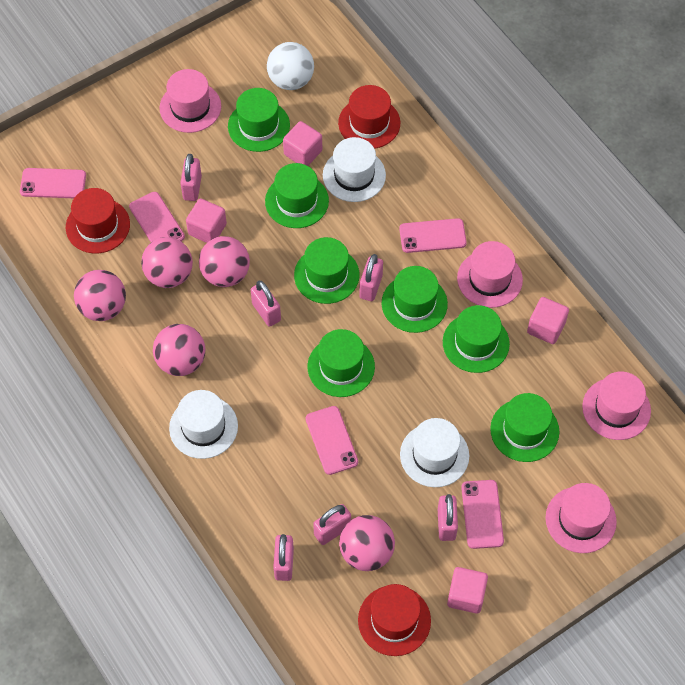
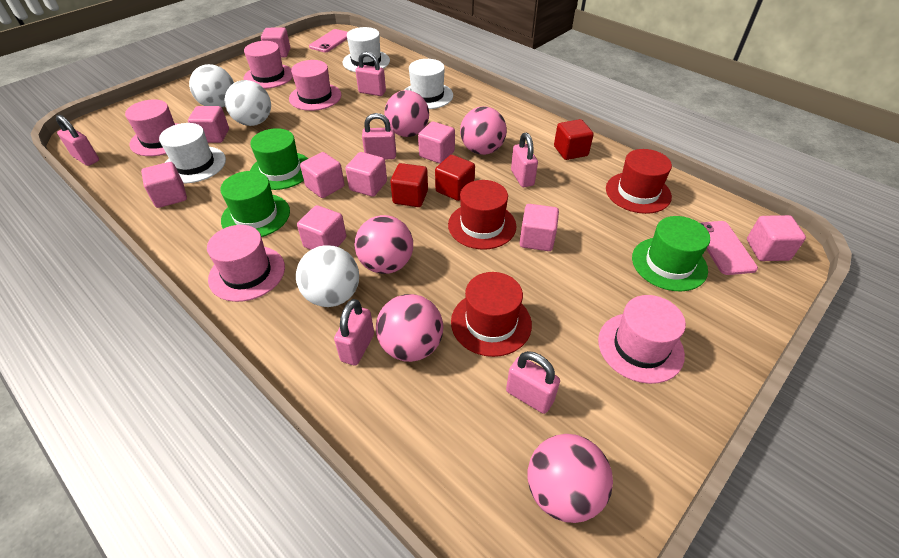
green hat: [228,88,290,152] [265,163,329,228] [294,237,359,304] [307,329,375,397] [382,266,448,333] [443,305,510,373] [490,393,559,462] = 7 -> [220,171,290,237] [250,128,308,190] [632,216,710,291] = 3
pink cube: [186,199,227,243] [283,121,322,166] [447,567,488,614] [527,297,569,344] = 4 -> [141,162,187,208] [188,106,229,143] [261,28,290,58] [297,205,346,250] [300,152,344,198] [345,152,387,197] [418,121,455,164] [520,204,559,251] [747,215,806,261] = 9
pink hat: [159,69,221,133] [457,241,523,308] [546,483,617,553] [582,371,651,440] = 4 -> [125,99,178,156] [207,225,285,302] [243,41,293,89] [289,60,341,111] [598,295,686,384] = 5
pink phone: [20,168,86,198] [129,192,185,242] [306,406,358,475] [399,218,467,253] [461,480,504,549] = 5 -> [309,29,348,52] [700,221,758,275] = 2
red cube: none = 0 -> [390,163,428,207] [435,155,475,201] [554,119,594,160] = 3
white ball: [267,42,314,90] = 1 -> [189,64,234,107] [225,80,271,126] [296,245,359,307] = 3

